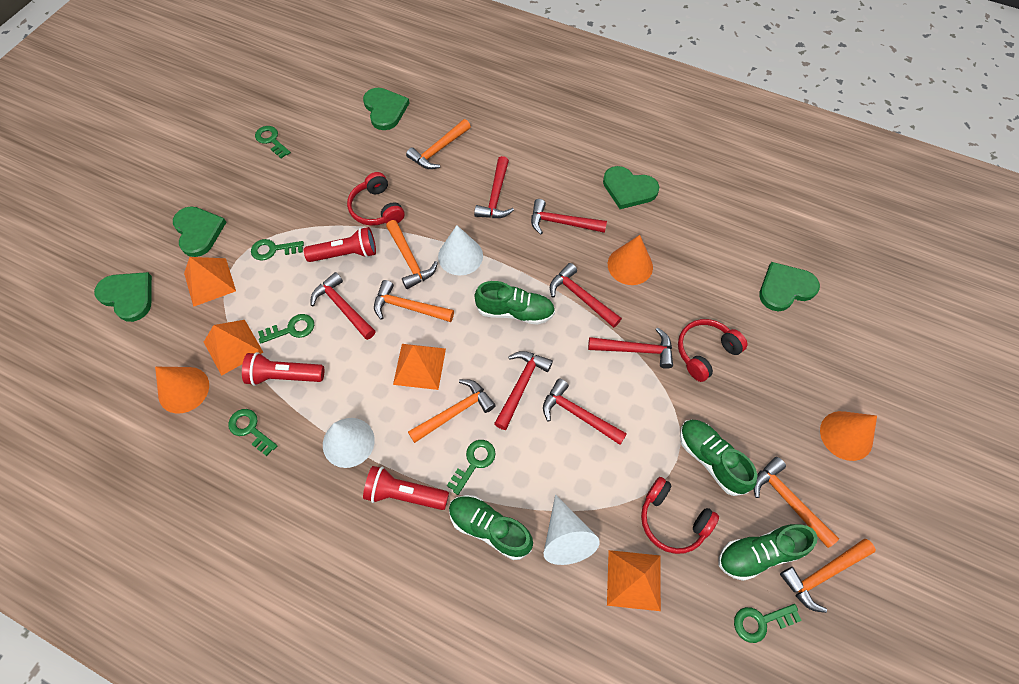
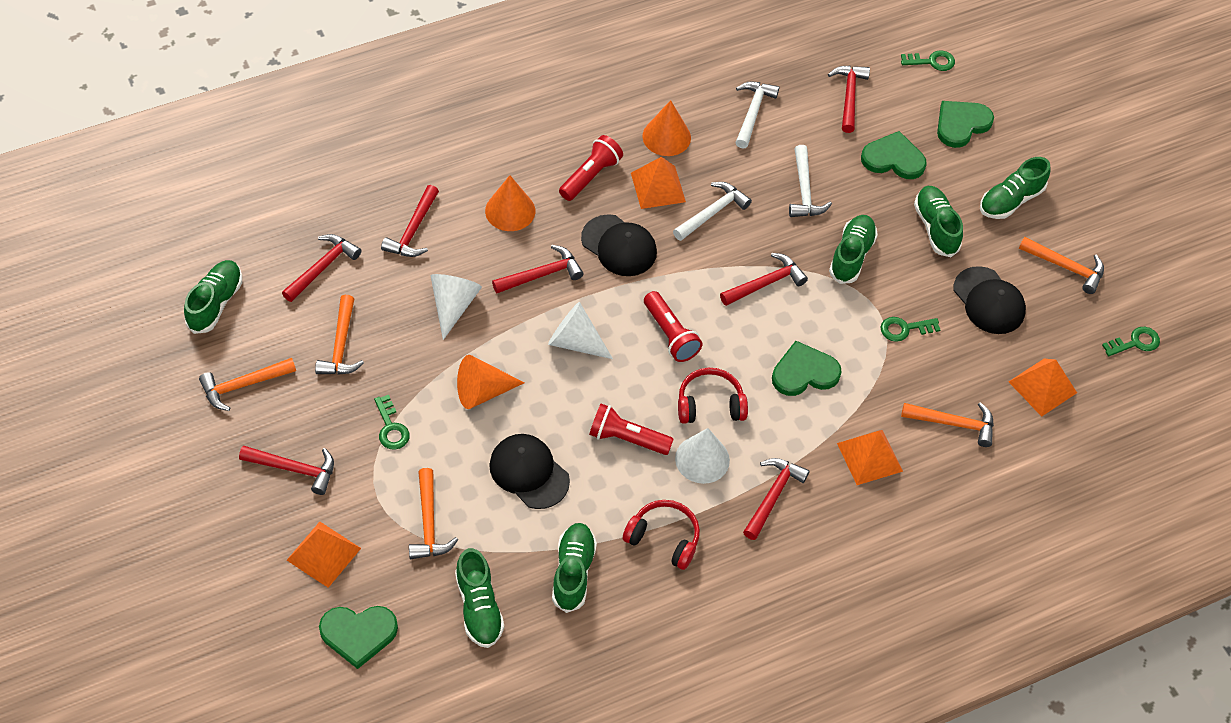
black cap: none = 0 -> [489,434,570,509] [581,214,657,276] [953,266,1026,334] = 3
green heart: [94,272,152,322] [173,206,226,257] [363,88,409,130] [603,166,659,209] [759,262,820,311] = 5 -> [319,606,398,669] [772,341,842,396] [861,131,927,179] [937,101,994,148] = 4
green key: [228,409,278,456] [251,239,304,260] [255,126,291,158] [258,314,314,344] [447,440,496,495] [734,604,802,643] = 6 -> [374,395,410,450] [880,317,940,342] [901,50,955,71] [1102,327,1160,356] = 4
green shoe: [449,495,533,560] [475,281,555,325] [680,420,757,496] [718,524,818,581] = 4 -> [184,260,242,334] [455,548,504,648] [552,523,597,613] [829,215,878,284] [914,186,963,257] [980,157,1051,219] = 6
orange hammer: [374,280,454,322] [386,220,438,289] [406,119,471,169] [408,379,496,443] [753,457,839,548] [780,539,876,613] = 6 -> [199,358,296,411] [315,295,364,375] [409,468,458,559] [901,402,994,447] [1019,237,1104,294] = 5
red headphones: [347,172,404,226] [641,477,719,554] [678,319,748,382] = 3 -> [623,500,700,570] [678,368,748,424] = 2
white hammer: none = 0 -> [673,182,752,241] [735,81,779,149] [789,145,832,217] = 3

